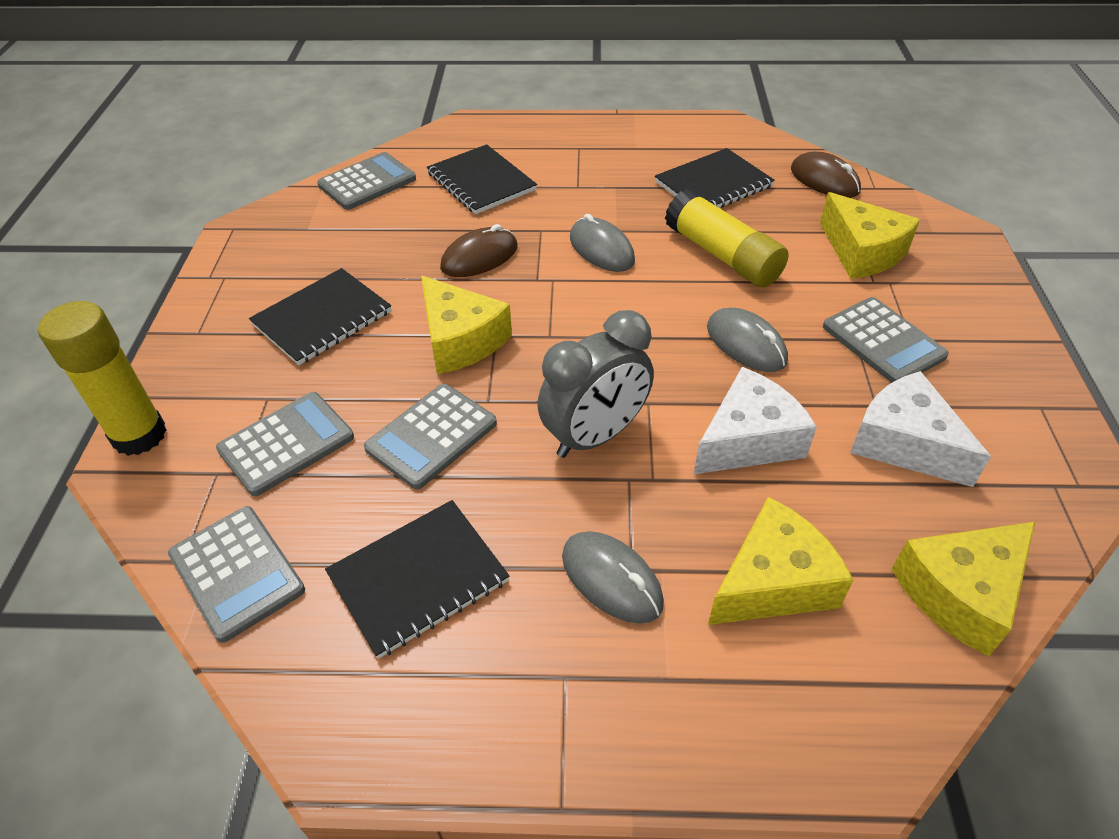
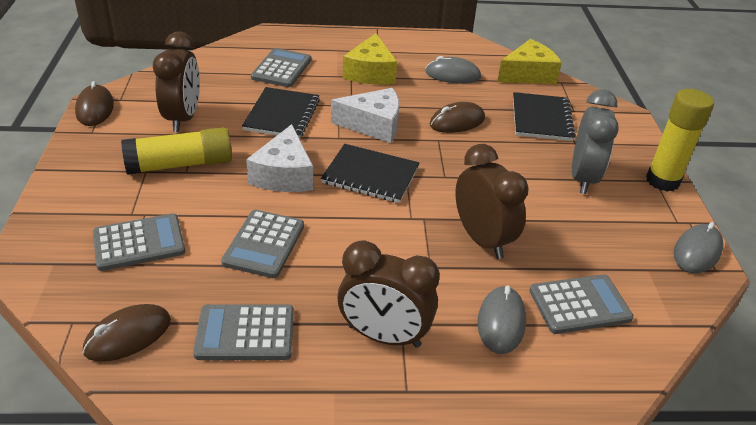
black notebook: [249,268,391,365] [325,500,509,659] [427,144,537,214] [655,148,775,208] = 4 -> [242,87,320,139] [321,144,420,203] [513,92,576,141] = 3
brown clock: none = 0 -> [153,32,200,132] [337,240,440,348] [455,144,529,259] = 3
brown mouse: [440,224,518,277] [791,152,861,198] = 2 -> [75,81,114,126] [82,304,171,362] [430,102,485,133] = 3
yellow cheese: [421,275,512,374] [708,497,853,625] [820,192,920,279] [892,522,1035,656] = 4 -> [343,33,397,84] [497,39,562,84] = 2

